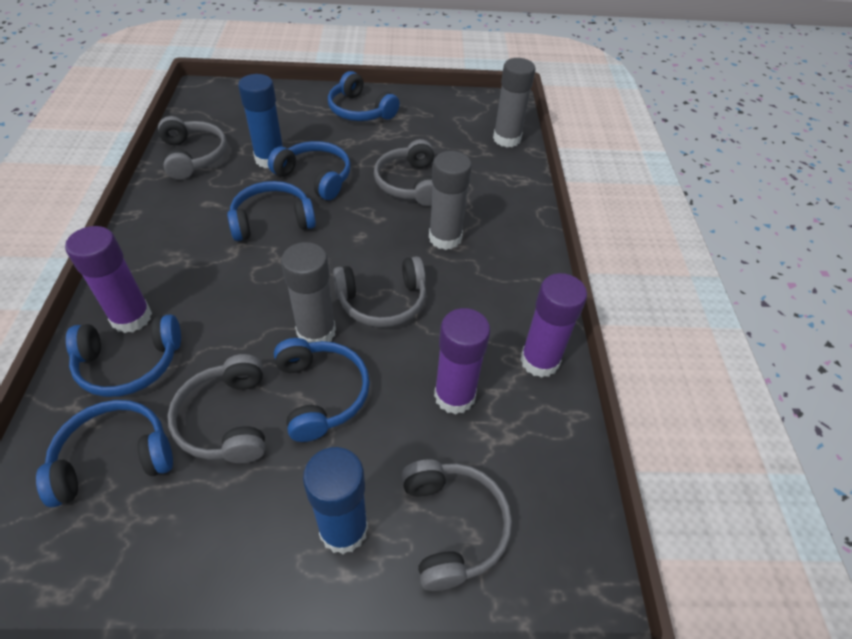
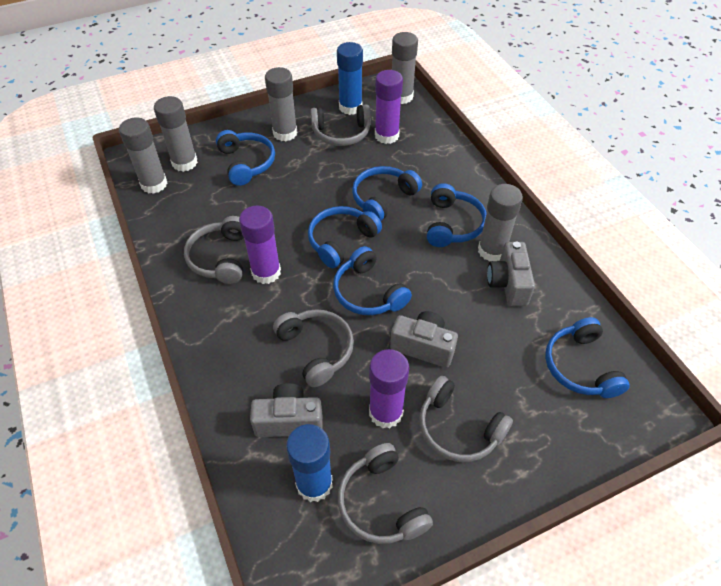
grey camera: none = 0 -> [250,383,323,437] [390,311,458,368] [487,242,535,306] = 3
grey glue stick: [281,242,336,343] [429,151,472,250] [493,58,536,147] = 3 -> [119,117,167,194] [154,96,198,172] [265,67,298,141] [392,32,418,104] [478,184,523,262] = 5

